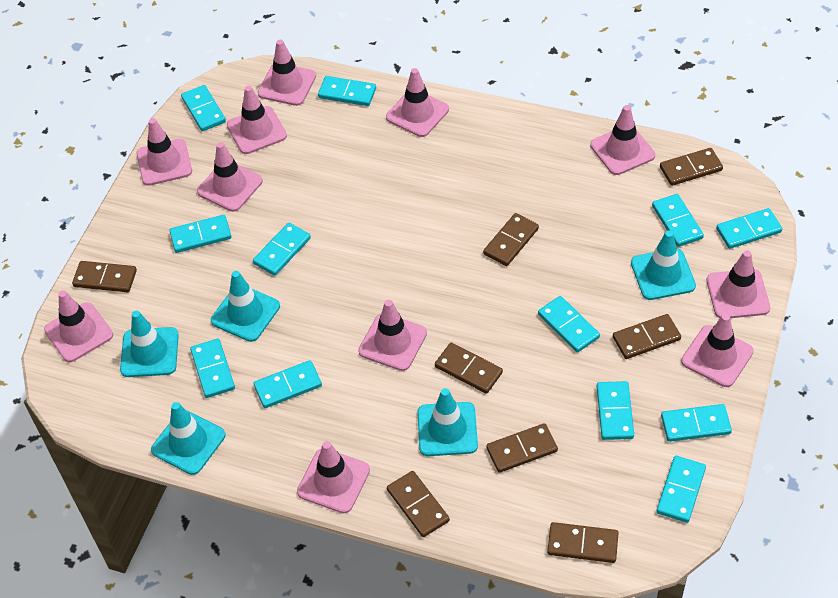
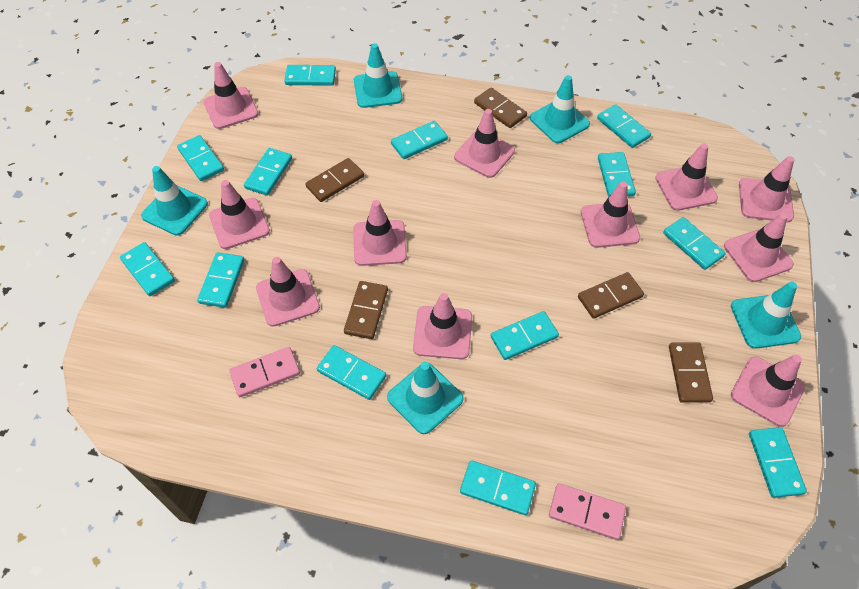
brown domino: [72,261,137,292] [387,471,450,537] [435,343,503,394] [483,213,539,266] [486,423,558,473] [547,522,619,563] [613,314,681,359] [660,148,723,186] = 8 -> [305,158,364,202] [344,281,388,339] [474,88,527,128] [578,272,644,319] [669,342,713,403] = 5
pink domino: none = 0 -> [229,347,300,397] [549,483,626,540] = 2
turquoise domino: [169,215,232,253] [181,85,226,131] [190,339,235,398] [253,223,311,276] [253,360,322,408] [318,76,376,106] [538,296,600,352] [597,381,634,440] [652,194,704,247] [656,456,706,523] [661,404,732,442] [716,208,782,249] = 12 -> [120,242,175,296] [177,135,224,181] [197,252,244,308] [244,148,292,196] [284,65,336,86] [317,345,386,400] [391,121,448,159] [460,460,536,515] [491,311,559,360] [597,104,651,148] [598,152,636,197] [663,217,726,270] [749,427,807,498] = 13

